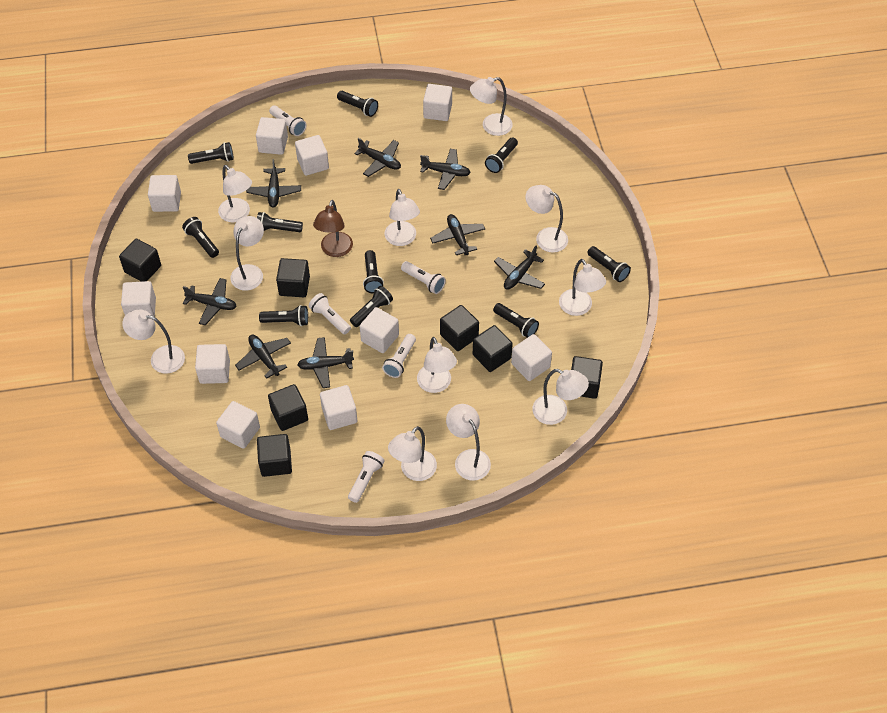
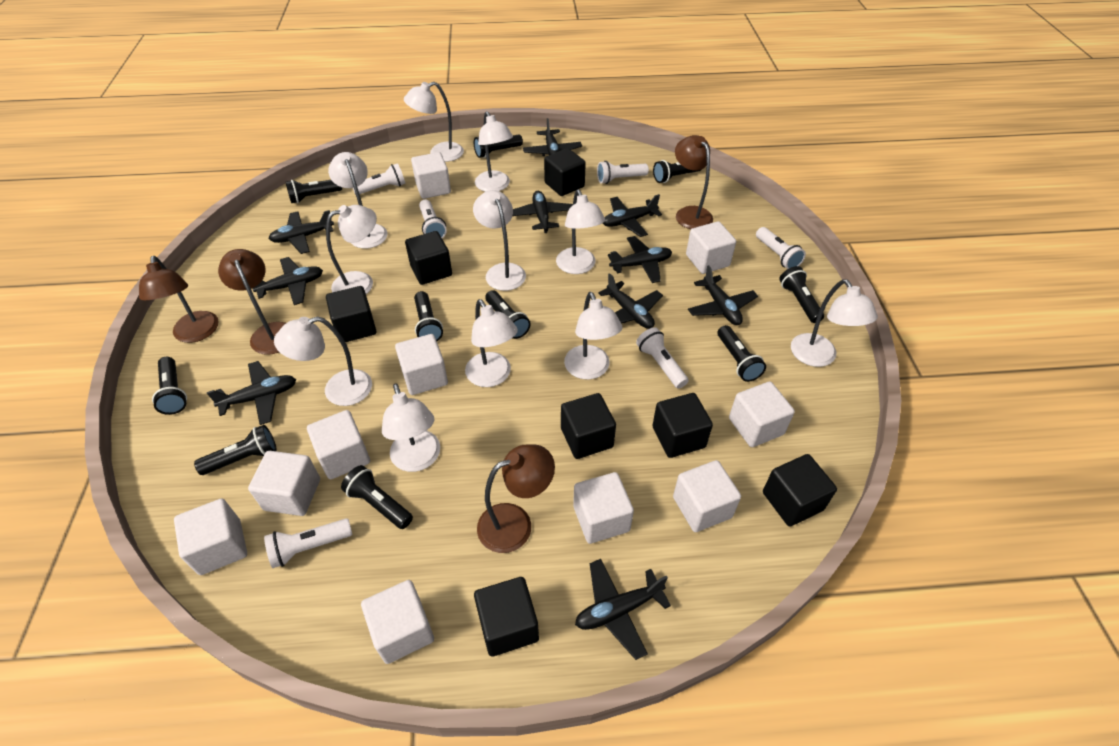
black plane: [183,278,237,325] [235,335,291,379] [246,159,301,207] [297,337,354,388] [354,138,401,177] [420,149,471,190] [430,214,485,255] [494,246,545,290] = 8 -> [207,361,296,425] [253,257,323,305] [268,210,334,254] [513,191,573,233] [523,118,582,156] [575,559,671,660] [598,273,663,329] [603,194,662,237] [608,236,672,283] [688,265,758,325] = 10
brown lamp: [313,200,353,257] = 1 -> [139,256,219,343] [218,249,286,355] [477,444,555,553] [675,135,713,229] = 4
white flashlight: [269,105,307,136] [309,293,351,334] [348,451,384,503] [382,334,416,378] [401,261,446,294] = 5 -> [264,519,352,568] [353,163,406,195] [419,200,447,238] [597,161,649,184] [636,327,689,388] [756,227,806,269] = 6

